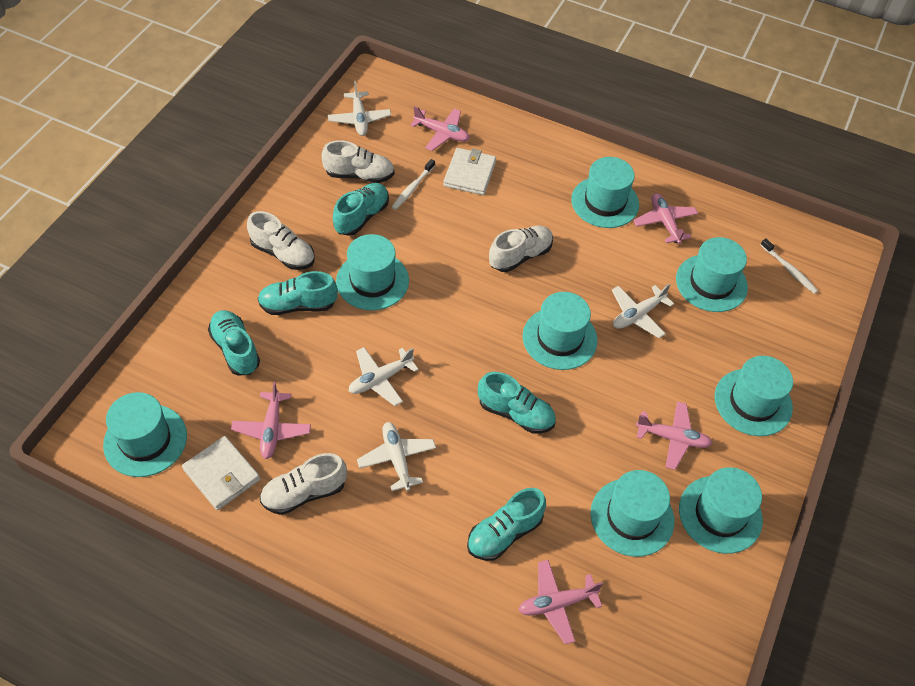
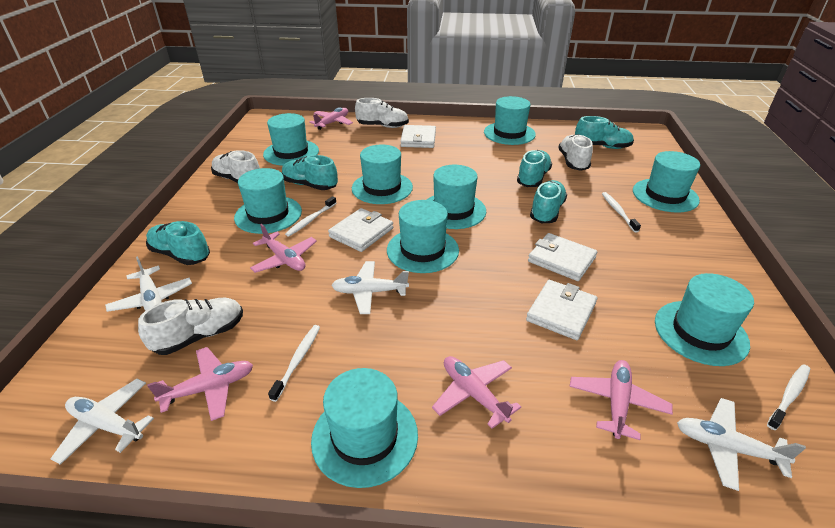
turquoise hat: [103,392,187,477] [336,234,409,310] [523,292,598,370] [571,157,639,228] [590,470,674,557] [676,237,748,312] [679,467,763,554] [715,356,793,436] = 8 -> [234,168,302,234] [263,113,319,166] [311,368,418,488] [352,145,413,204] [387,200,459,273] [427,165,486,229] [484,96,536,145] [633,151,700,213] [655,273,754,366] = 9
white toothbrush: [392,159,435,210] [761,238,818,294] = 2 -> [268,325,320,402] [285,196,336,237] [602,192,641,233] [767,364,810,430] = 4
white wallet: [182,436,260,510] [443,148,496,195] = 2 -> [328,208,393,252] [400,125,436,148] [526,280,597,340] [528,233,597,281] = 4

